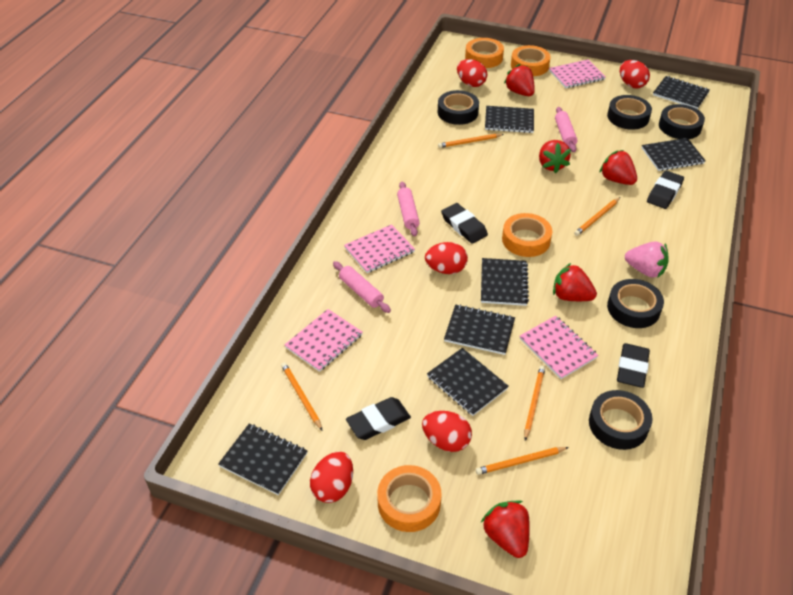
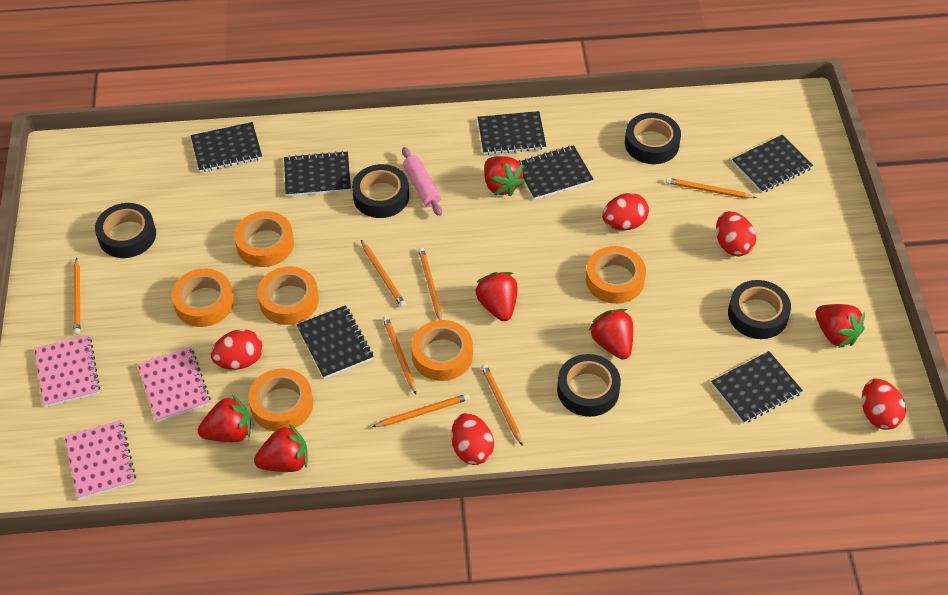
black eraser: [346,397,411,440] [441,203,488,244] [617,343,650,388] [647,171,684,209] = 4 -> none = 0
orange pencil: [281,362,323,431] [438,134,504,148] [476,447,569,475] [524,366,545,441] [574,197,620,236] = 5 -> [73,257,80,335] [361,240,406,307] [372,394,469,427] [383,316,416,394] [418,247,442,320] [481,364,523,446] [666,178,757,198] = 7
orange tape: [377,465,442,532] [465,38,504,68] [502,213,552,257] [511,45,551,76] = 4 -> [171,268,234,327] [234,211,294,267] [248,369,313,431] [257,266,319,325] [411,320,473,381] [586,246,646,304] = 6
pink notebook: [284,309,363,372] [344,224,415,273] [520,316,598,379] [549,59,606,88] = 4 -> [35,335,100,407] [65,420,136,500] [138,347,211,422] = 3
pink rolling pin: [333,261,391,313] [397,182,420,237] [555,107,577,152] = 3 -> [402,147,442,216] = 1
pink strawberry: [625,241,669,278] = 1 -> none = 0
red strawberry: [481,500,530,558] [504,64,535,96] [539,140,571,174] [553,263,597,301] [600,150,637,185] = 5 -> [198,395,251,442] [254,424,308,472] [475,272,518,321] [484,156,525,197] [589,309,633,359] [815,304,865,348] = 6

